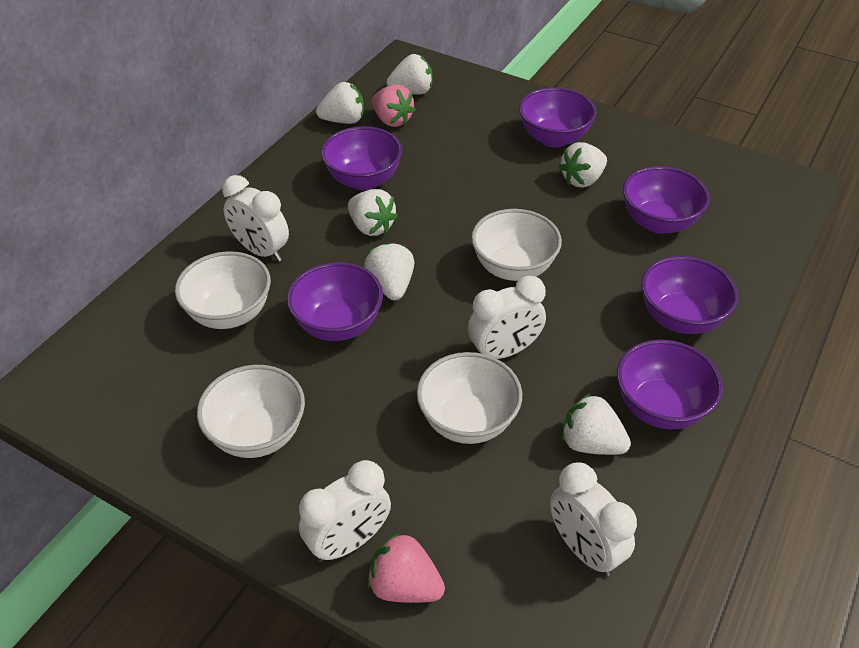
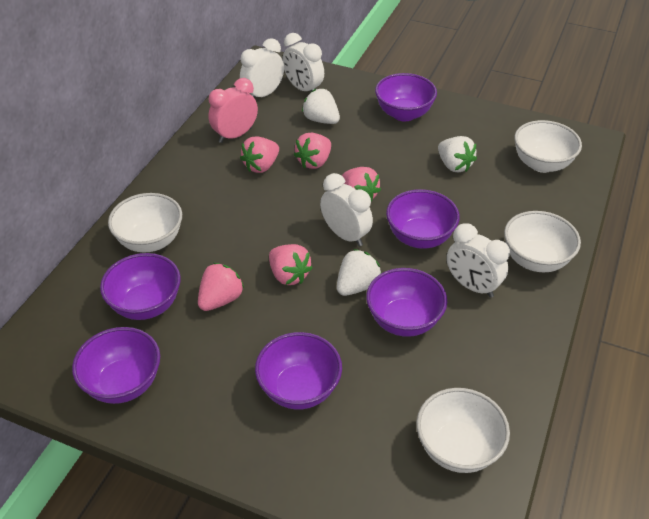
pink clock: none = 0 -> [208,78,258,143] = 1
pink strawberry: [367,532,445,603] [372,84,416,127] = 2 -> [198,263,244,311] [240,137,279,173] [269,244,313,285] [294,133,331,169] [342,167,381,202] = 5
white strawberry: [316,82,364,124] [348,189,398,236] [364,242,414,301] [387,54,433,95] [559,142,607,188] [562,393,631,455] = 6 -> [302,88,340,124] [337,249,381,296] [438,136,477,172] = 3

